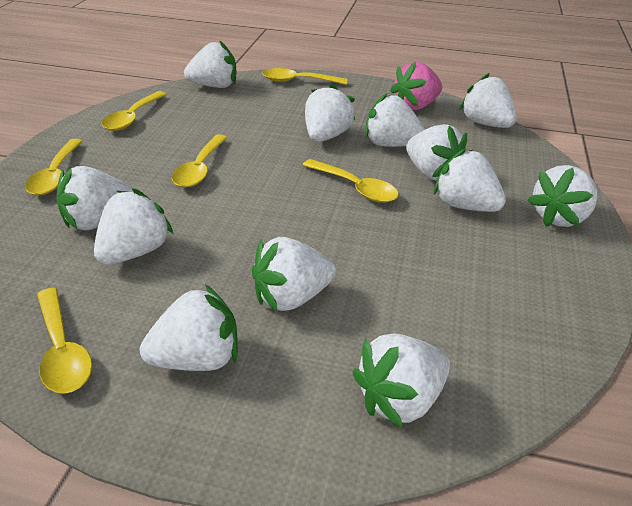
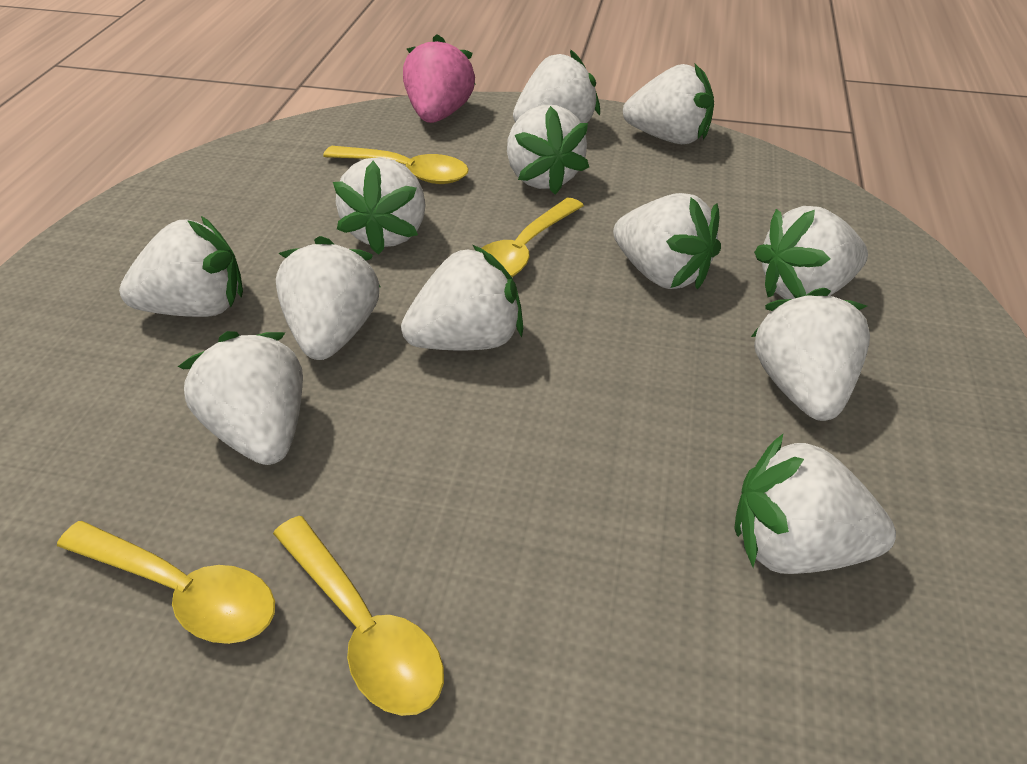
yellow spoon: [25,139,83,195] [37,288,92,394] [102,91,167,131] [172,134,227,187] [262,68,347,85] [303,159,399,203] = 6 -> [57,521,275,644] [273,516,444,716] [323,146,469,184] [481,198,584,277] = 4

